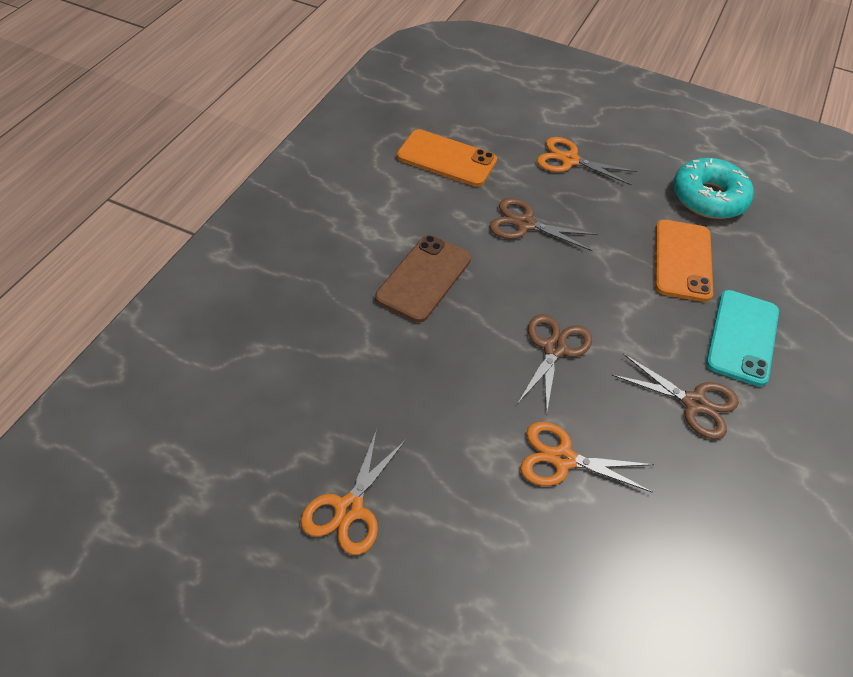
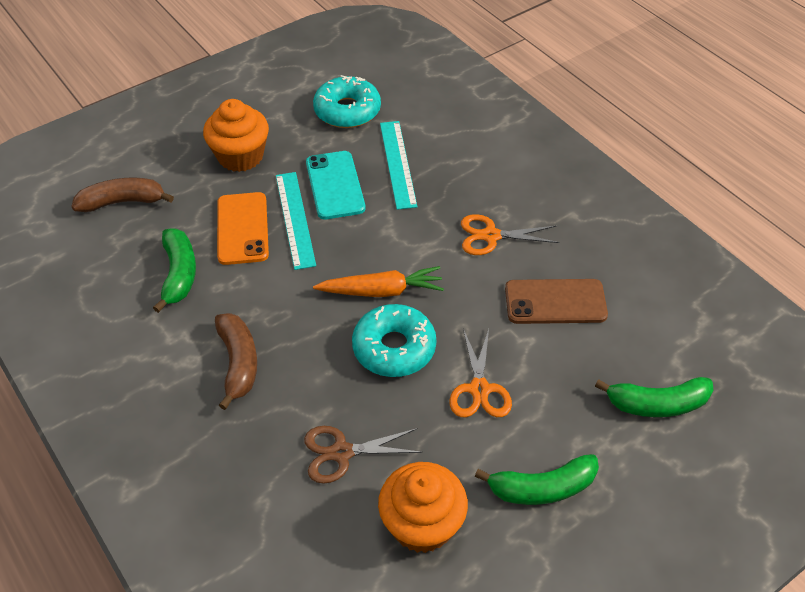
brown banana: none = 0 -> [71,178,174,212] [215,313,257,410] = 2
brown scissors: [489,198,598,251] [517,314,592,416] [612,353,739,439] = 3 -> [304,426,423,484] = 1
green banana: none = 0 -> [153,228,196,313] [475,454,599,505] [595,377,714,417] = 3
orange carrot: none = 0 -> [313,266,444,297] = 1
orange cupcake: none = 0 -> [203,99,269,172] [378,462,468,553] = 2
orange phone: [397,129,497,187] [655,220,713,302] = 2 -> [217,192,269,265] = 1
orange scissors: [301,429,406,555] [520,422,654,493] [537,137,637,185] = 3 -> [449,329,512,417] [461,214,559,255] = 2
turquoise donut: [673,158,754,219] = 1 -> [313,75,381,128] [352,304,436,377] = 2
turquoise ruler: none = 0 -> [276,172,316,270] [380,121,417,210] = 2

